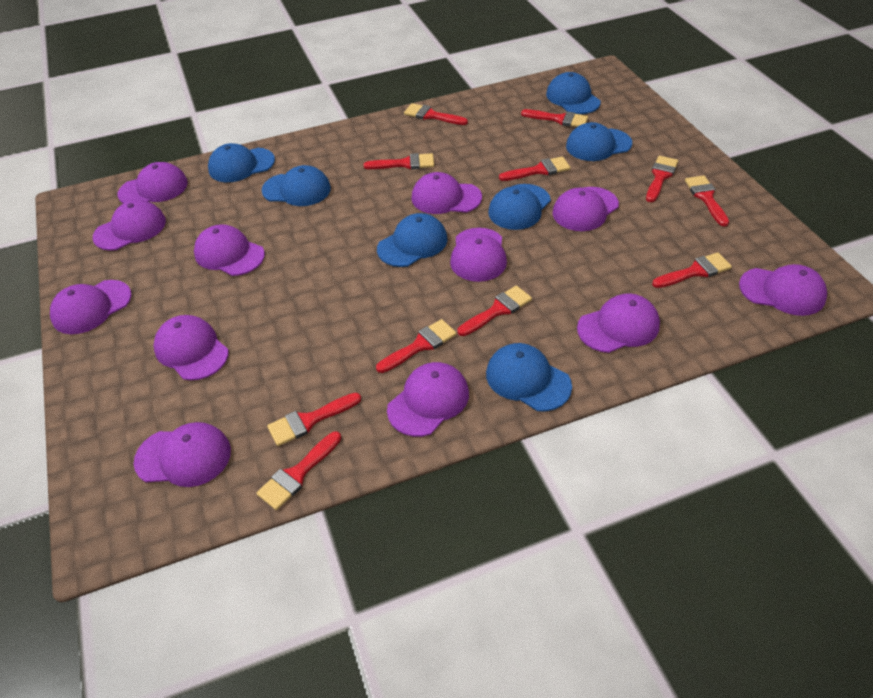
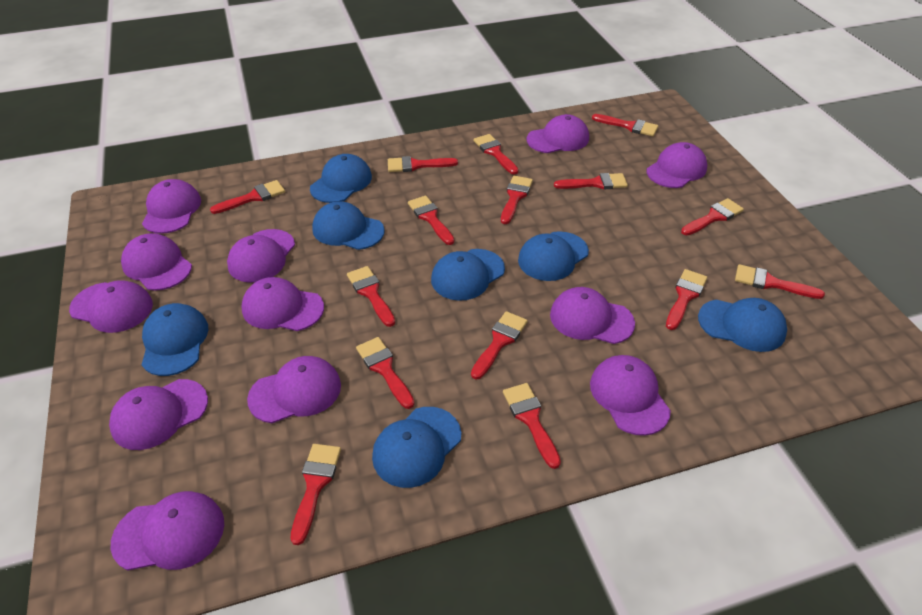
red brush: [256,431,341,510] [267,393,361,446] [364,153,434,169] [376,319,457,373] [404,103,468,125] [458,285,532,336] [499,156,570,181] [521,109,588,127] [646,156,678,202] [652,252,732,288] [685,176,729,226] = 11 -> [210,180,285,214] [290,444,341,545] [347,266,395,327] [356,337,414,409] [388,156,458,172] [408,196,454,245] [471,311,528,379] [473,134,519,174] [501,176,533,224] [503,383,561,469] [554,173,628,189] [592,114,658,136] [666,269,707,330] [681,198,744,235] [735,264,825,299] = 15

